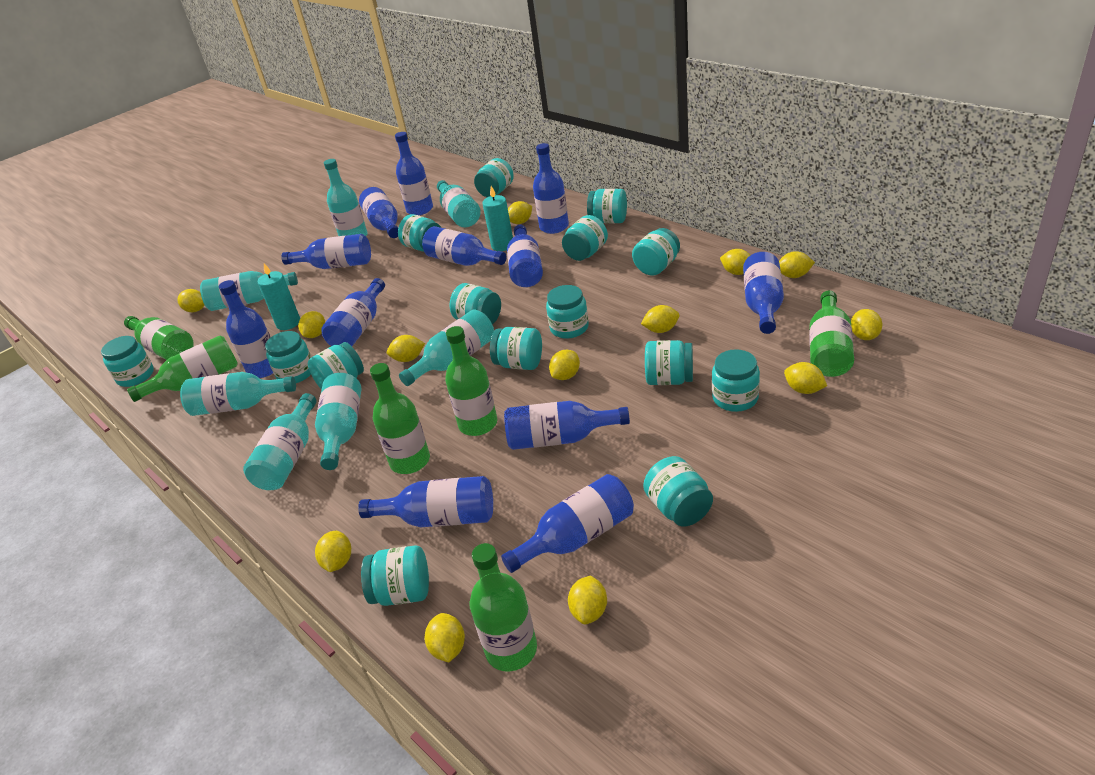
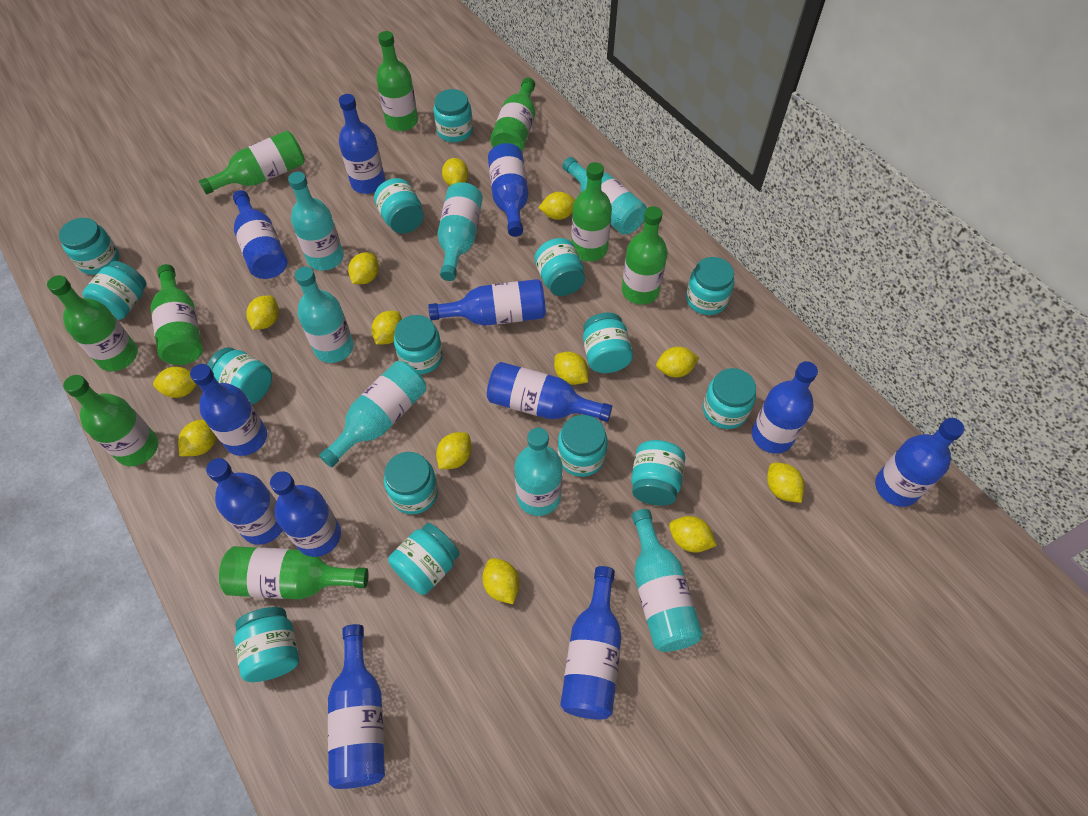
green bottle: [124,316,194,360] [127,335,238,402] [370,363,430,474] [445,326,497,436] [469,543,537,672] [809,291,854,377] = 6 -> [47,275,138,371] [63,375,158,466] [151,264,203,365] [199,131,305,194] [219,546,369,599] [376,31,418,131] [490,78,535,151] [571,162,612,261] [622,206,667,305] = 9
turquoise candle: [258,263,300,330] [482,186,513,251] = 2 -> none = 0

